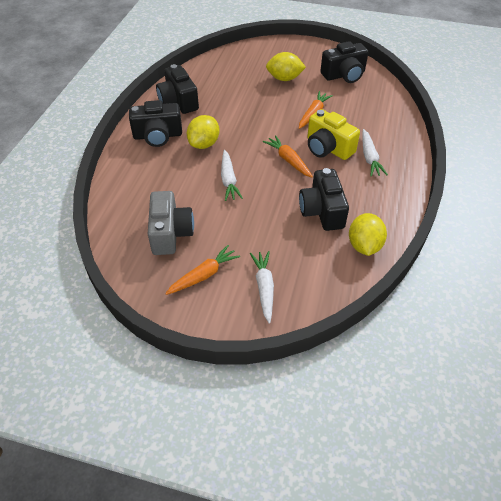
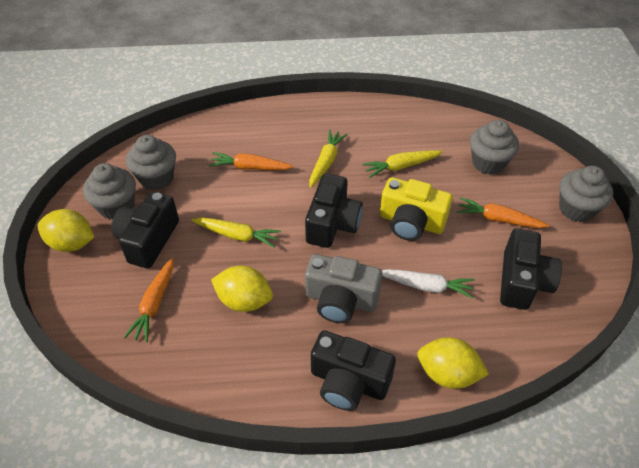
grey cupcake: none = 0 -> [83,163,136,220] [126,135,176,190] [470,120,519,175] [559,166,613,222] = 4
white carrot: [221,150,243,201] [250,251,274,323] [362,129,388,177] = 3 -> [382,269,475,299] = 1
yellow carrot: none = 0 -> [191,217,281,248] [309,129,348,188] [362,150,443,178] = 3

